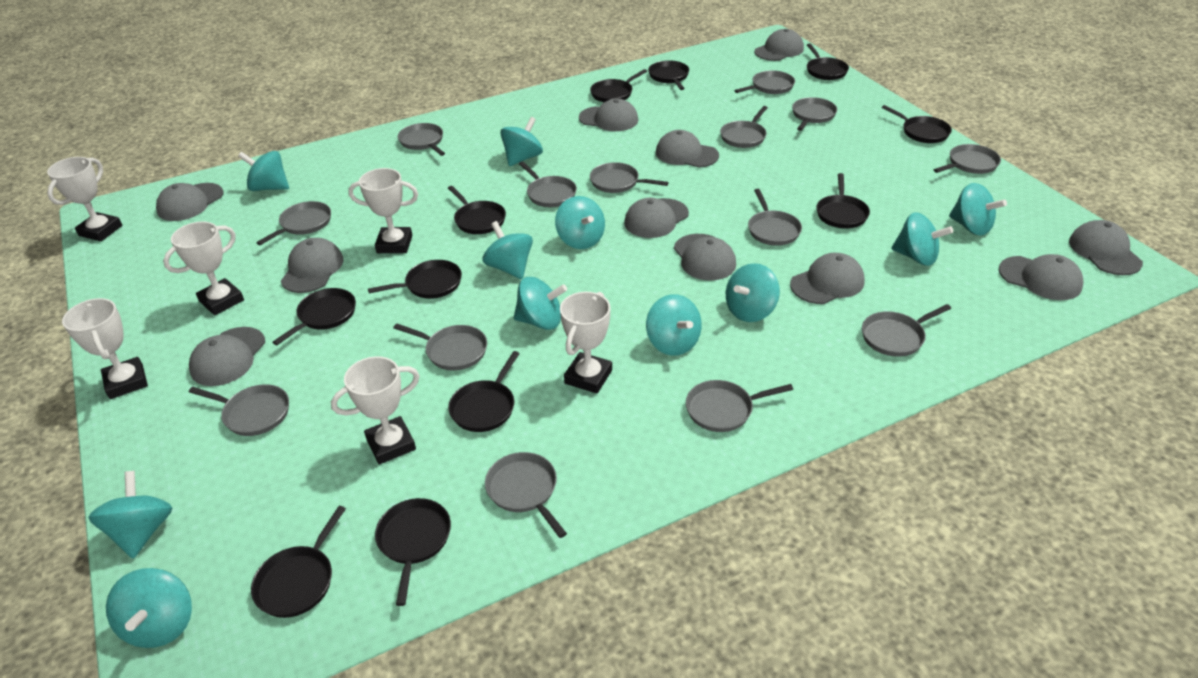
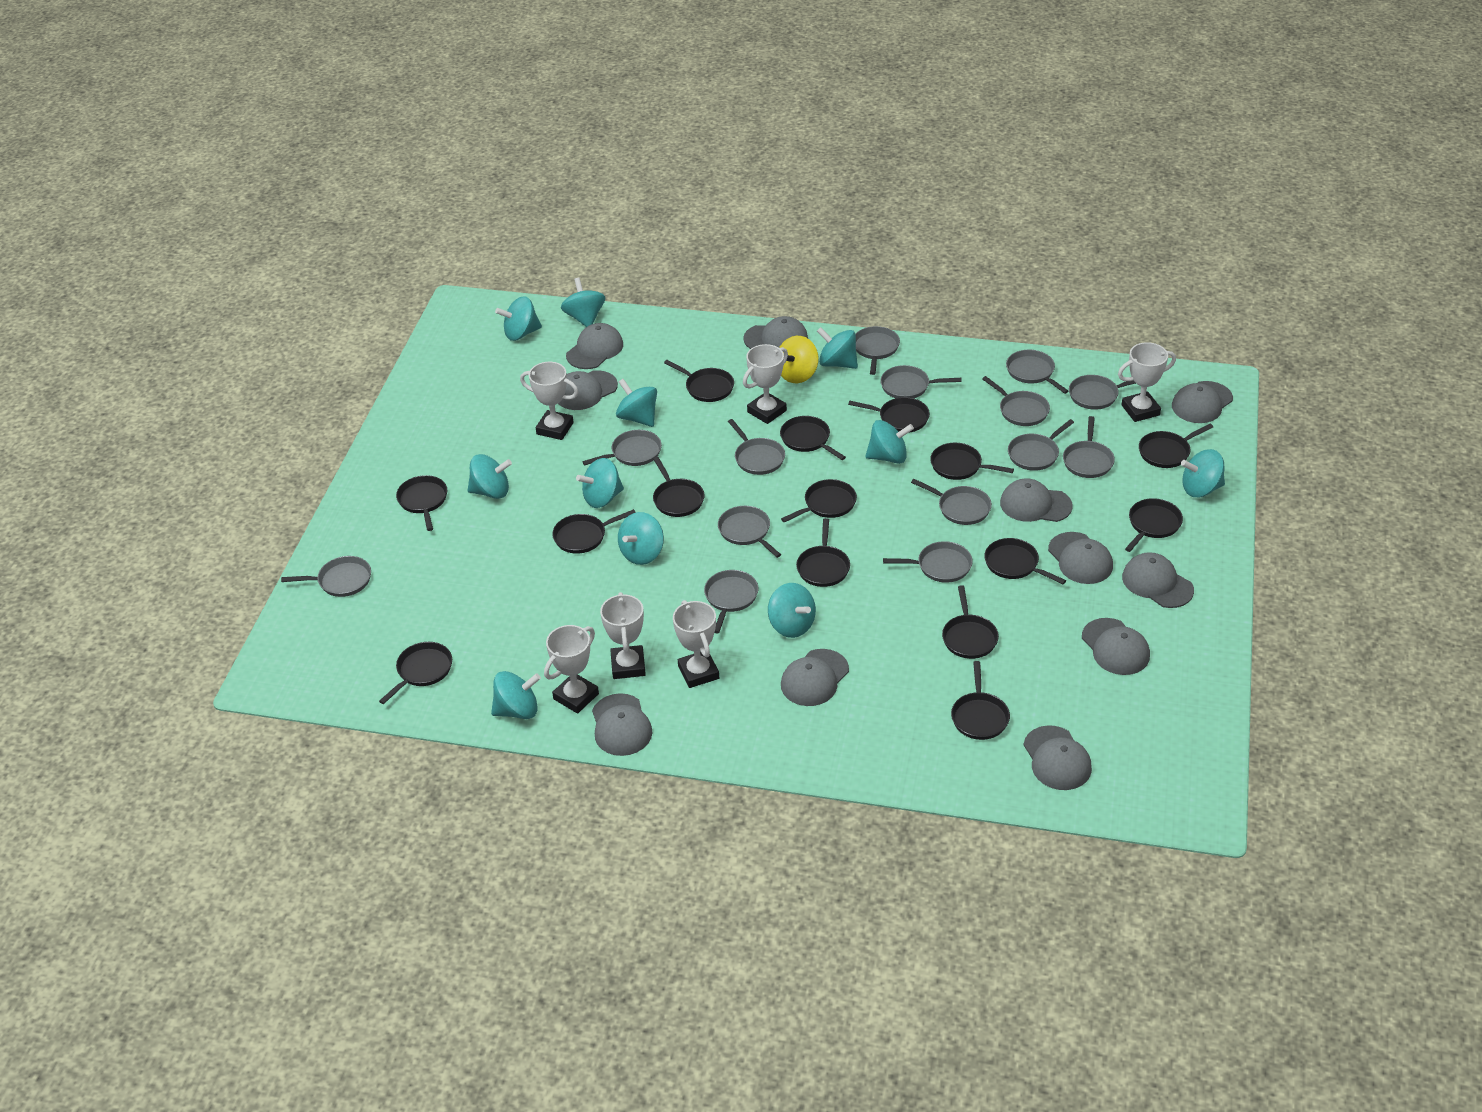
black pan: [251,506,346,618] [272,288,356,345] [368,260,462,299] [375,498,451,606] [448,186,506,234] [448,351,520,432] [590,69,647,102] [648,60,689,90] [807,43,849,80] [816,173,870,229] [882,105,952,143] = 11 -> [379,642,452,704] [396,475,447,531] [552,509,636,554] [653,457,705,517] [664,360,734,402] [780,416,846,460] [781,479,857,522] [796,518,850,587] [848,397,930,433] [930,443,1014,480] [942,585,999,659] [951,661,1010,740] [985,538,1066,584] [1125,498,1183,552] [1139,424,1213,468] = 15
yellow spinning top: none = 0 -> [779,336,819,383] = 1

